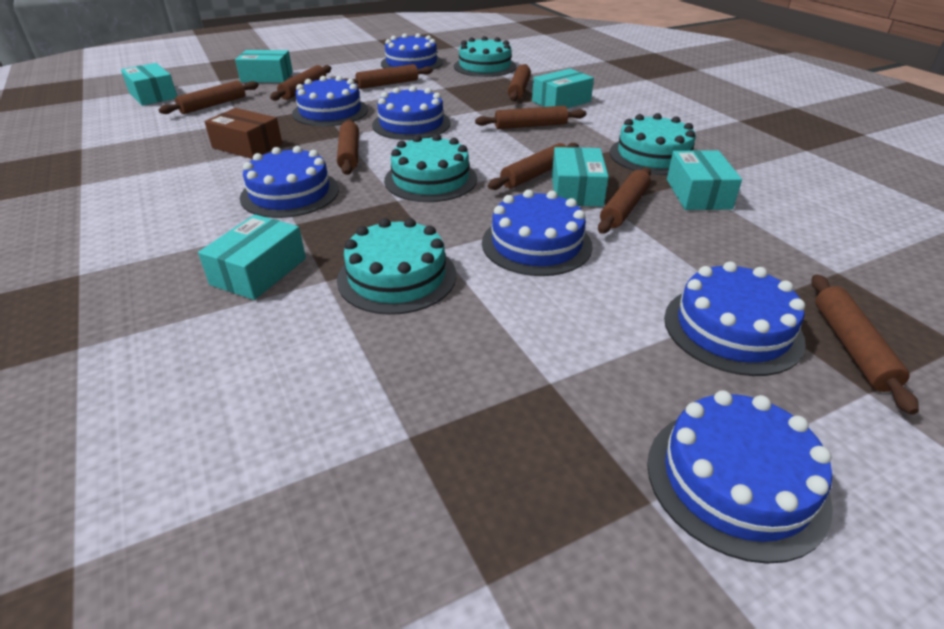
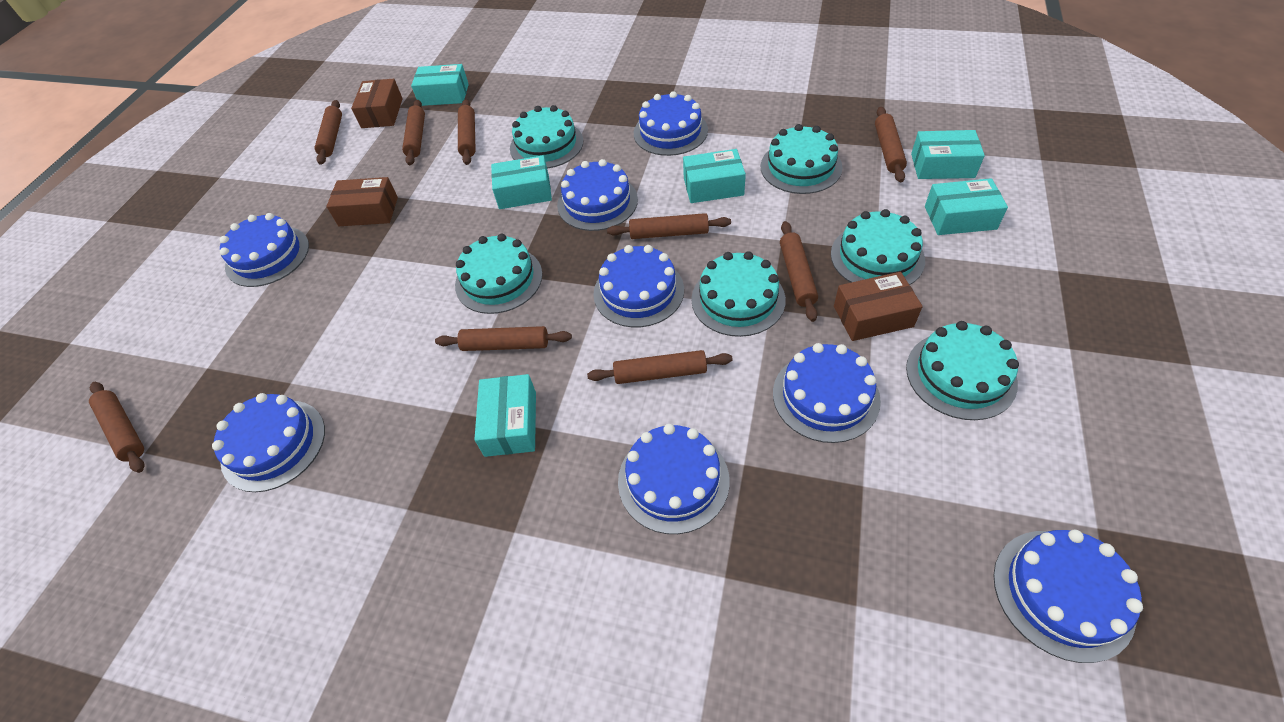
blue cake: [240,146,339,218] [292,76,368,126] [372,86,451,140] [381,33,443,70] [482,189,593,276] [647,390,833,564] [664,261,806,376] = 7 -> [212,393,325,492] [220,213,309,287] [557,159,638,231] [593,245,684,327] [618,424,730,534] [634,91,708,156] [773,343,881,443] [993,530,1143,663] = 8
brown box: [204,108,282,159] = 1 -> [326,177,398,226] [351,79,403,128] [834,272,923,341] = 3
turquoise cake: [337,218,456,315] [384,134,477,202] [454,36,516,77] [610,113,696,175] = 4 -> [455,234,542,314] [510,105,583,169] [691,251,786,337] [761,124,842,194] [831,209,925,285] [906,321,1019,420] = 6

